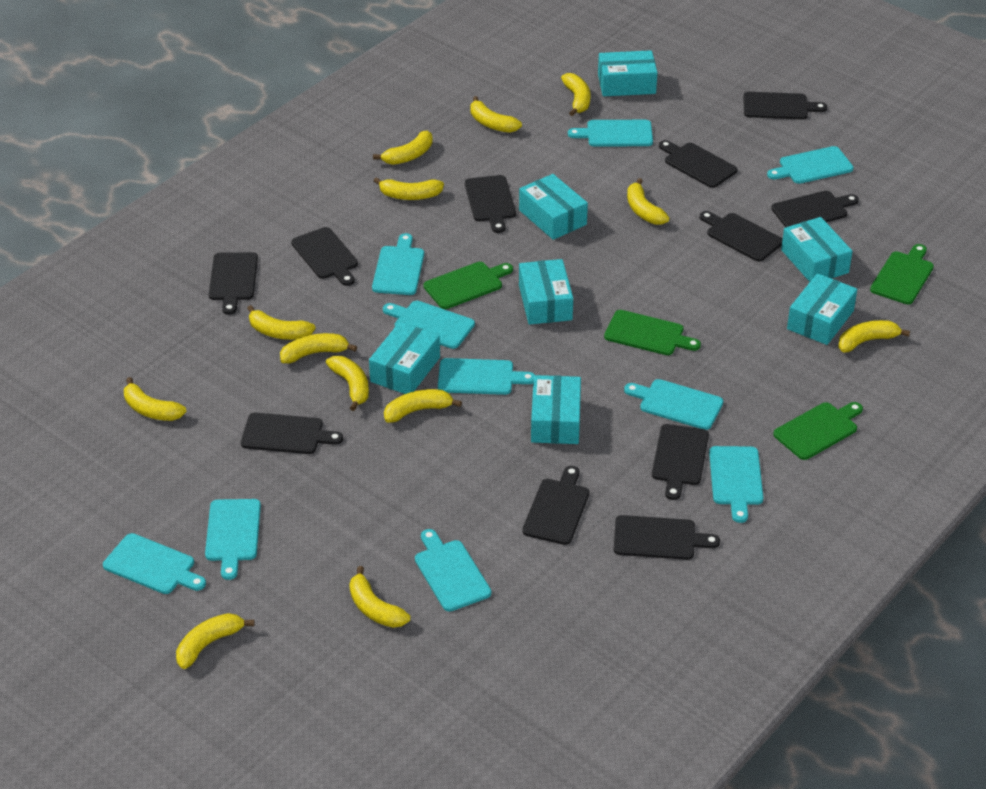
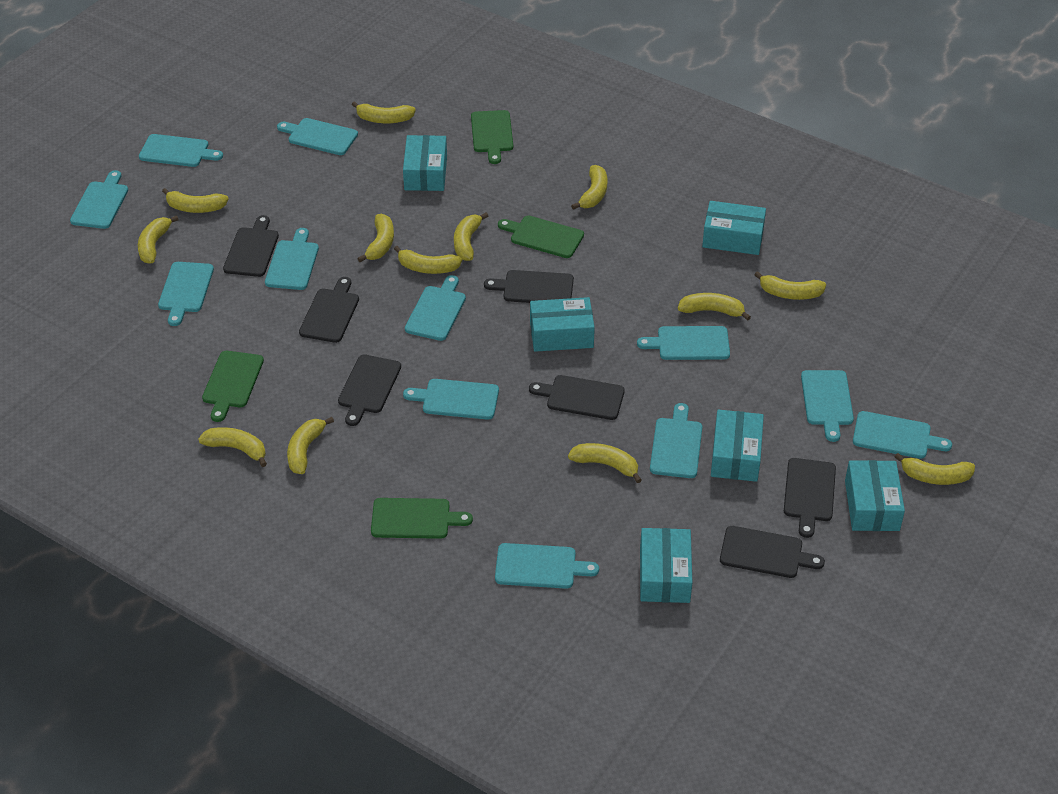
black cutting board: [209,252,258,315] [241,413,343,454] [291,227,358,286] [465,175,516,233] [522,466,589,545] [614,515,720,560] [652,424,709,500] [659,140,738,188] [700,211,783,262] [743,92,827,119] [771,191,859,227] = 11 -> [223,215,279,277] [299,277,359,343] [338,354,401,426] [484,270,574,303] [529,375,625,420] [720,526,825,578] [784,458,836,538] = 7
turquoise box: [369,322,440,394] [519,174,588,240] [519,259,573,325] [531,375,581,444] [598,50,658,96] [781,217,853,282] [787,273,857,345] = 7 -> [403,135,447,191] [530,297,595,352] [640,528,692,603] [702,201,766,255] [711,410,764,482] [845,460,905,531] = 6
turquoise cutting board: [103,533,206,594] [205,499,261,580] [372,233,424,295] [383,301,475,349] [415,529,491,611] [438,358,535,395] [568,120,653,147] [624,379,723,430] [709,446,763,523] [767,146,854,184] = 10 -> [70,170,128,229] [139,134,223,167] [158,262,214,326] [265,228,319,290] [277,118,358,155] [403,379,499,420] [405,275,466,341] [495,543,599,589] [637,326,730,360] [650,403,702,478] [801,370,854,442] [853,411,952,459] = 12

